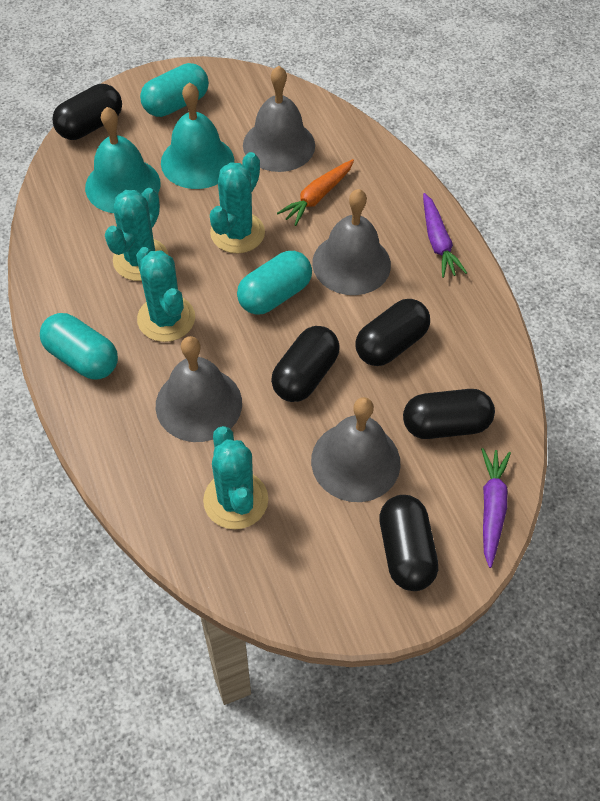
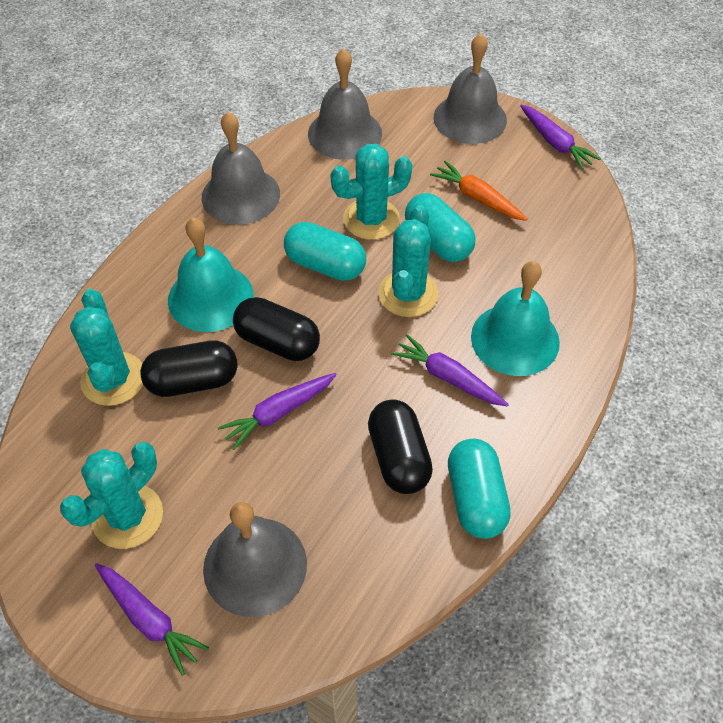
black capsule: [52,84,122,140] [271,326,340,402] [356,299,430,366] [379,495,438,591] [403,389,495,439] = 5 -> [140,340,237,397] [233,297,320,361] [368,399,433,494] = 3
purple carrot: [423,193,467,278] [481,448,511,568] = 2 -> [95,563,209,676] [218,373,337,450] [391,334,509,406] [520,105,601,170] = 4

